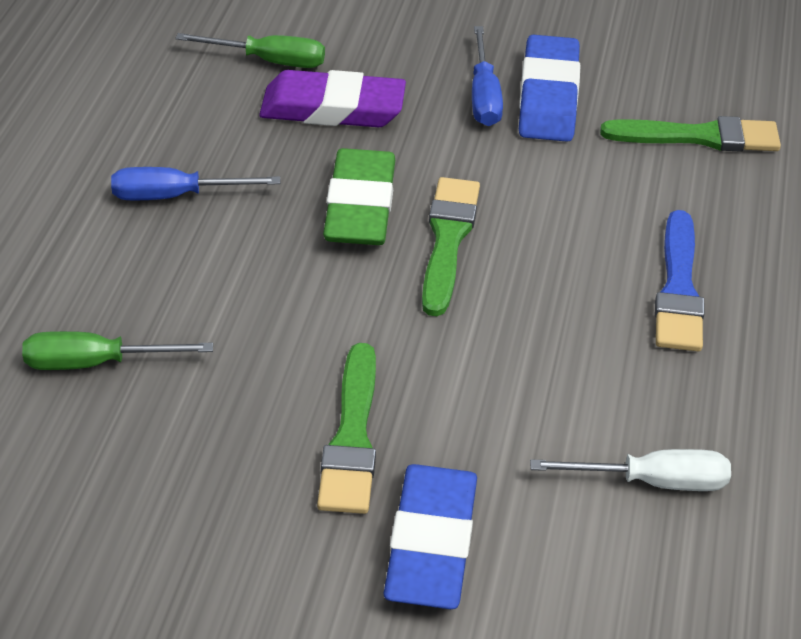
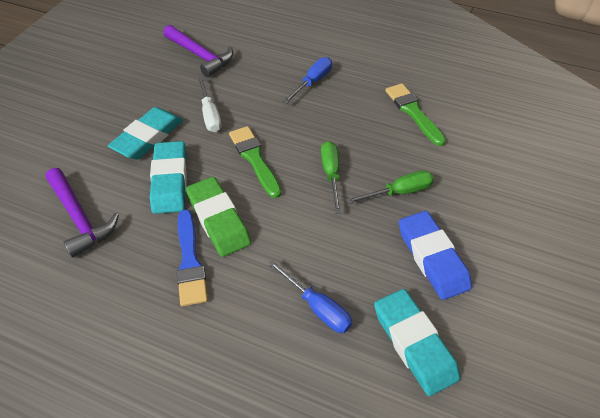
blue eraser: [384,464,477,609] [519,35,580,142] = 2 -> [399,211,472,300] = 1
green brush: [317,343,376,514] [422,177,480,316] [600,116,781,152] = 3 -> [229,126,282,198] [385,83,446,146] = 2
purple eraser: [259,70,406,127] = 1 -> none = 0
purple hammer: none = 0 -> [46,168,119,258] [163,25,233,77] = 2
turquoise eraser: none = 0 -> [108,107,183,160] [150,141,187,214] [374,289,460,396] = 3

